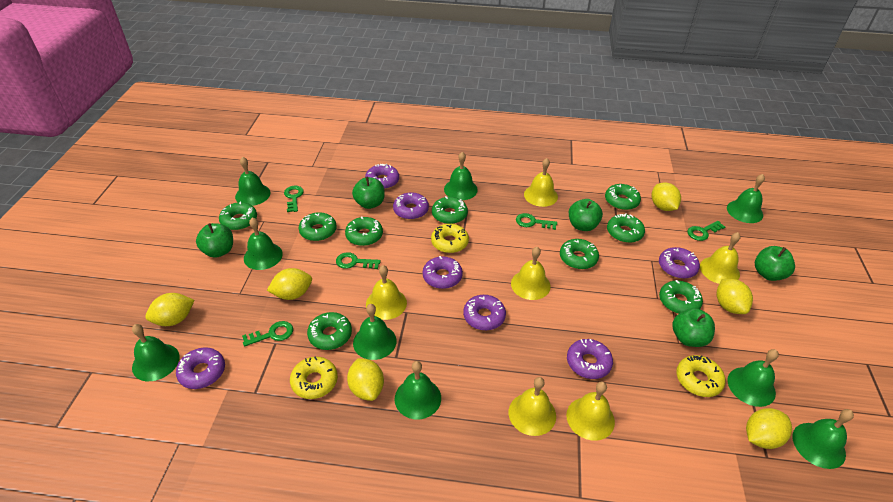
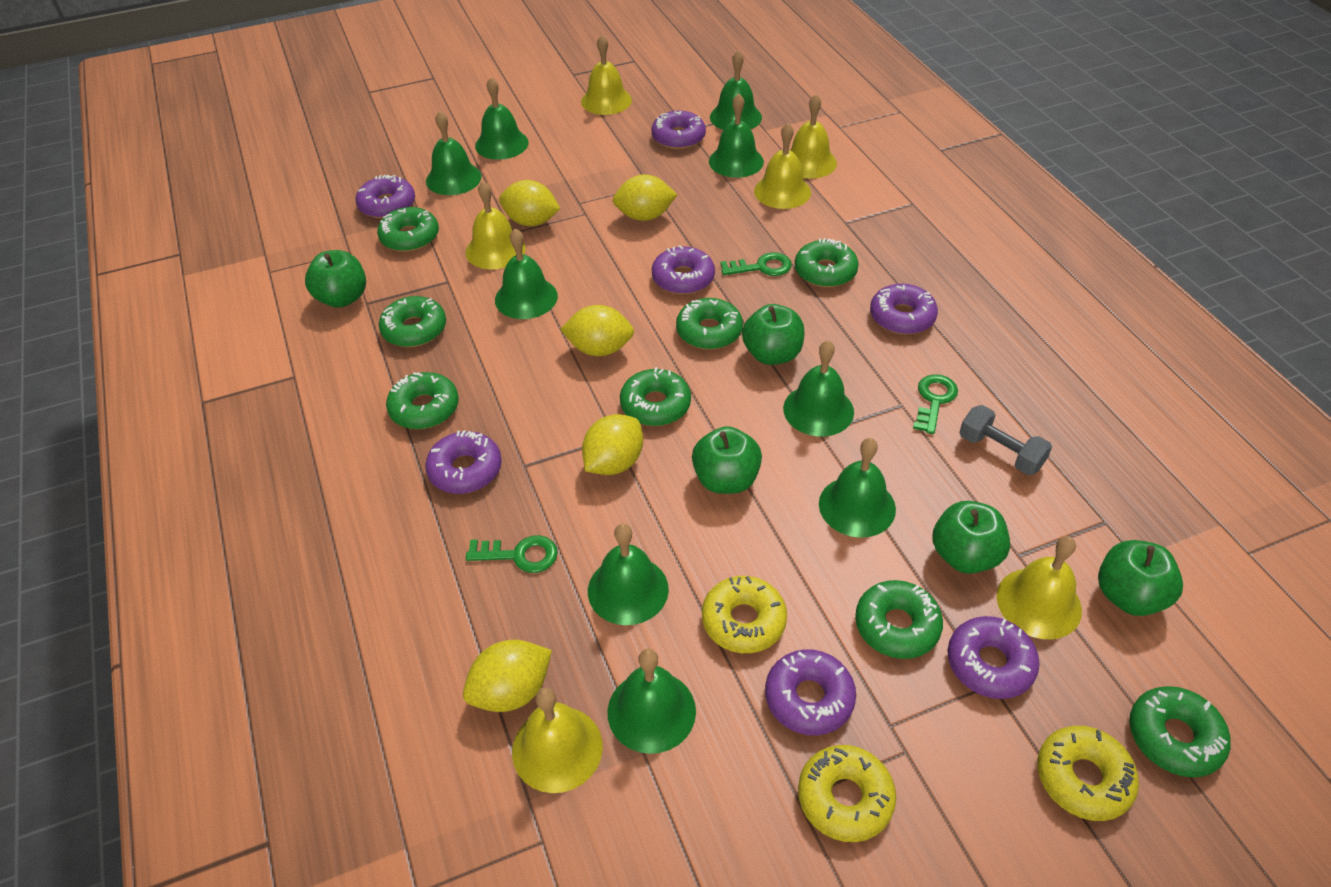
green donut: [219,201,257,230] [299,212,337,241] [307,312,352,350] [345,216,383,246] [432,196,468,224] [560,239,599,269] [605,184,641,210] [607,214,645,243] [659,280,703,314] = 9 -> [377,207,439,252] [379,296,446,347] [386,372,459,429] [620,367,691,426] [676,298,743,349] [795,238,859,287] [855,580,943,659] [1129,686,1230,778] = 8
green key: [242,321,293,347] [284,186,304,212] [336,252,381,269] [516,213,557,230] [687,221,725,241] = 5 -> [466,535,558,573] [720,252,792,276] [913,374,958,434] = 3
grey dumbbell: none = 0 -> [959,405,1052,475] = 1
yellow lemon: [145,293,195,326] [267,268,312,300] [347,358,384,401] [652,182,681,211] [716,279,753,314] [746,408,792,449] = 6 -> [463,640,552,712] [499,180,561,226] [560,305,634,356] [582,414,643,475] [613,175,677,221] = 5

